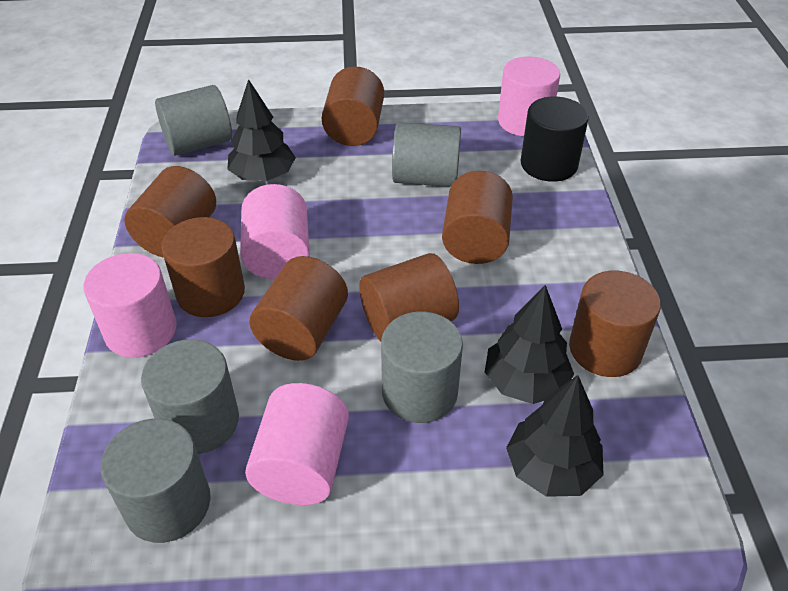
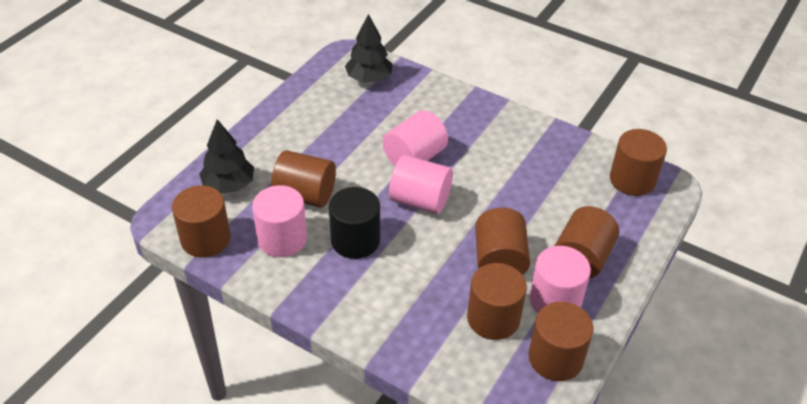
black tree: [227,79,296,181] [485,285,574,404] [506,375,604,497] = 3 -> [199,119,254,193] [345,14,393,83] = 2
grey cylinder: [101,419,211,543] [141,339,239,454] [155,85,232,156] [381,312,463,423] [392,122,461,187] = 5 -> none = 0

